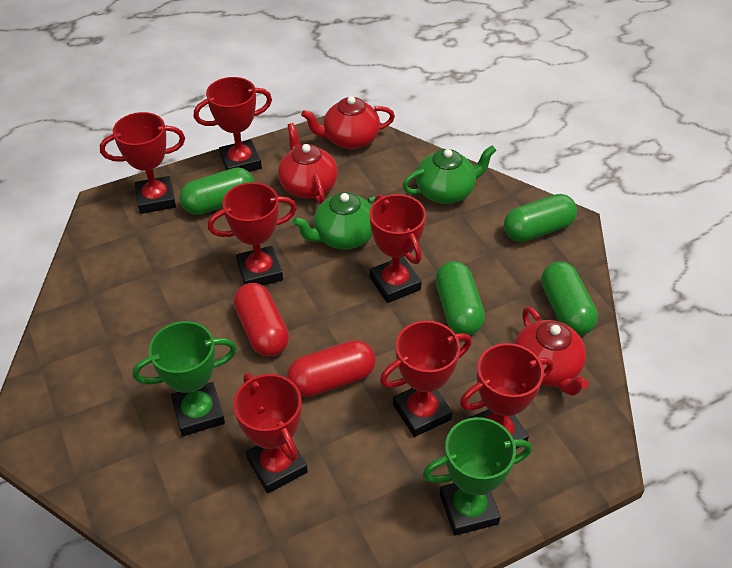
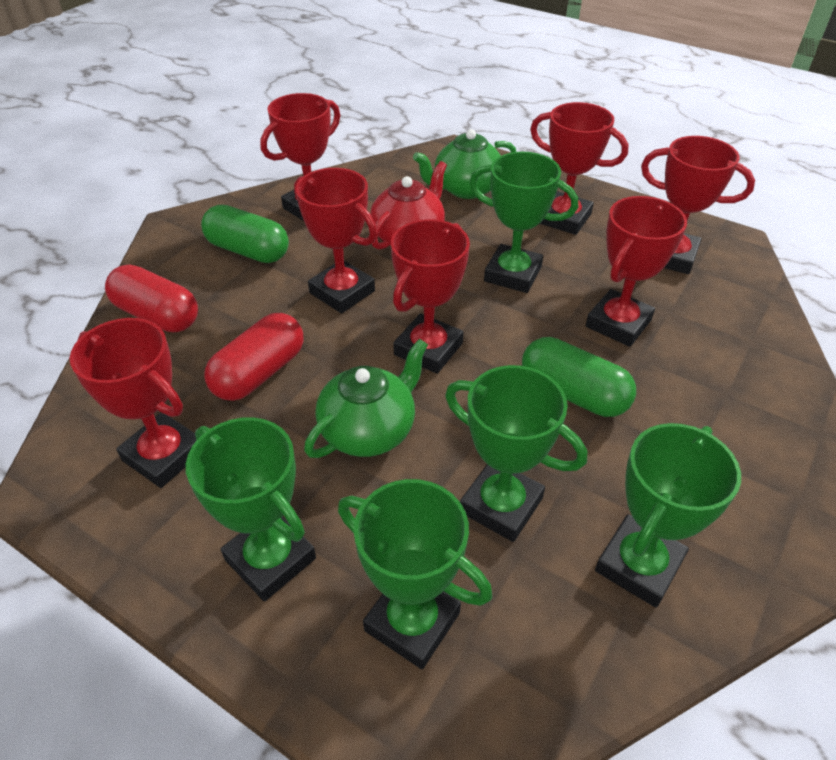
green capsule: [180,168,255,215] [435,261,485,335] [504,194,577,242] [541,262,598,335] = 4 -> [201,205,289,263] [522,337,636,417] = 2
green trophy: [133,321,237,436] [423,417,532,536] = 2 -> [186,417,316,601] [338,479,492,669] [445,365,587,542] [470,152,578,293] [595,423,741,608] = 5
red teapot: [278,123,338,204] [301,96,395,149] [514,307,589,396] = 3 -> [370,161,447,250] = 1

